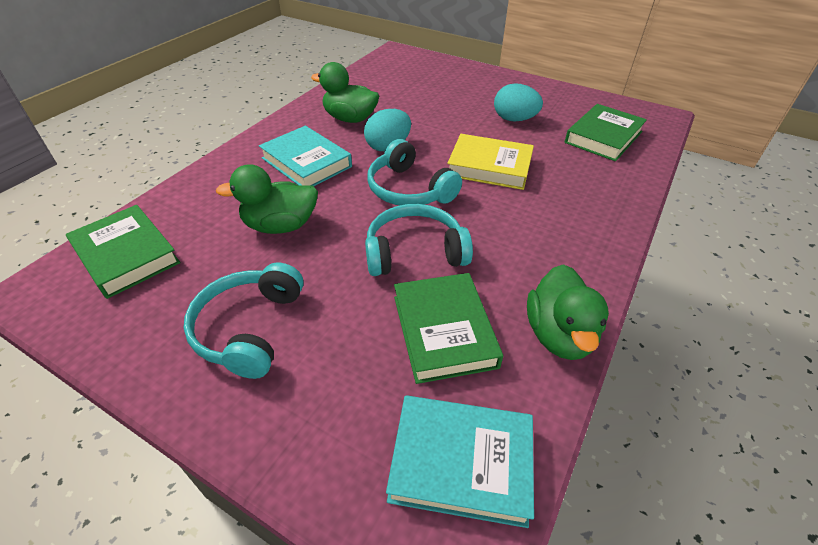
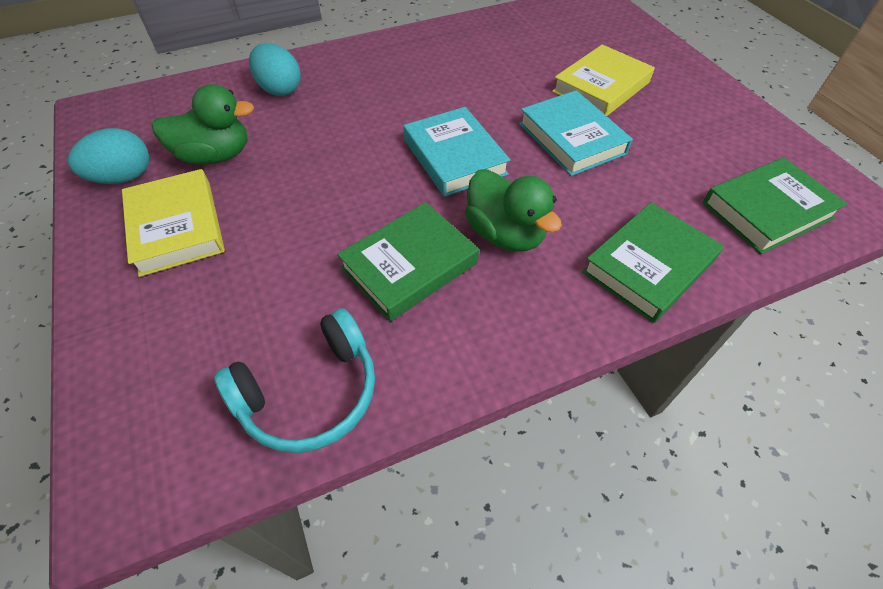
green duck: [216,164,318,234] [311,62,379,123] [527,264,609,360] = 3 -> [152,84,254,165] [465,169,562,252] = 2
turquoise headphones: [184,263,304,379] [365,204,473,276] [368,139,462,205] = 3 -> [214,308,375,453] = 1
yellow book: [447,134,534,190] = 1 -> [122,169,225,277] [552,44,655,116] = 2

